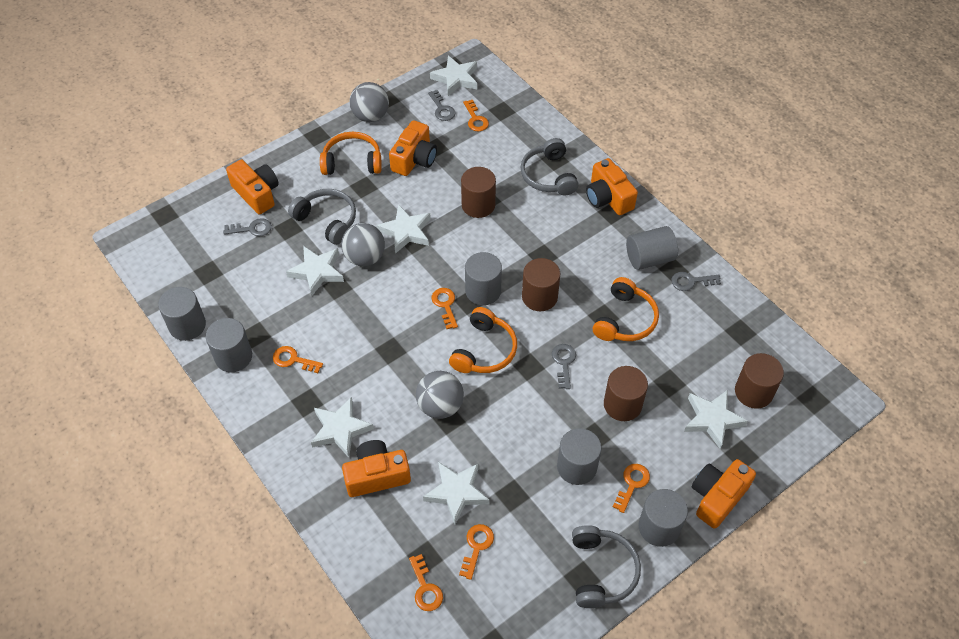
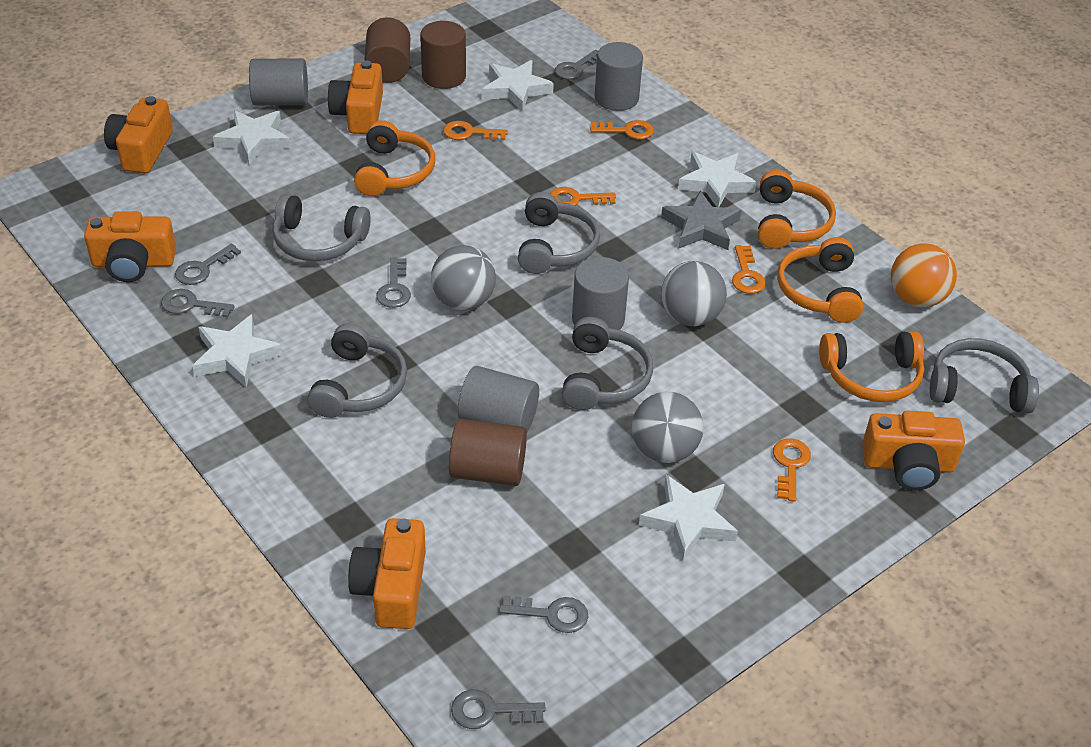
brown cylinder: [461,167,496,218] [522,258,560,311] [604,366,648,421] [735,353,784,409] = 4 -> [364,18,410,83] [420,21,466,89] [449,419,527,486] = 3
grey cylinder: [158,287,206,341] [206,318,252,372] [465,252,502,305] [557,428,602,485] [626,226,678,270] [639,489,688,547] = 6 -> [249,58,308,106] [458,366,539,432] [572,257,629,330] [595,42,643,111] = 4
grey headphones: [288,189,356,245] [520,138,579,196] [572,525,641,608] = 3 -> [273,194,371,261] [307,323,407,418] [518,192,600,274] [562,317,653,410] [930,338,1039,414] = 5
grey key: [223,218,272,237] [428,90,456,121] [552,344,576,389] [671,272,721,291] = 4 -> [161,289,235,317] [175,244,241,285] [376,257,411,308] [451,689,546,729] [499,595,588,633] [555,50,598,80] = 6
grey star: none = 0 -> [661,190,741,250] = 1
orange ball: none = 0 -> [891,243,957,308] = 1
orange headphones: [320,132,382,175] [449,307,517,373] [593,277,659,341] = 3 -> [354,120,435,196] [758,170,836,249] [777,237,863,323] [819,331,924,402] = 4
orange key: [273,346,323,373] [409,554,443,611] [432,288,458,329] [459,524,494,580] [463,100,489,131] [613,464,650,513] = 6 -> [443,121,508,140] [550,187,616,206] [590,120,654,139] [732,245,766,294] [773,438,811,502] = 5
white star: [286,246,344,296] [311,397,374,458] [376,204,431,254] [423,462,489,524] [430,55,477,96] [684,390,748,449] = 6 -> [192,314,282,388] [213,110,291,165] [482,60,554,112] [639,475,738,561] [678,152,757,207] = 5

